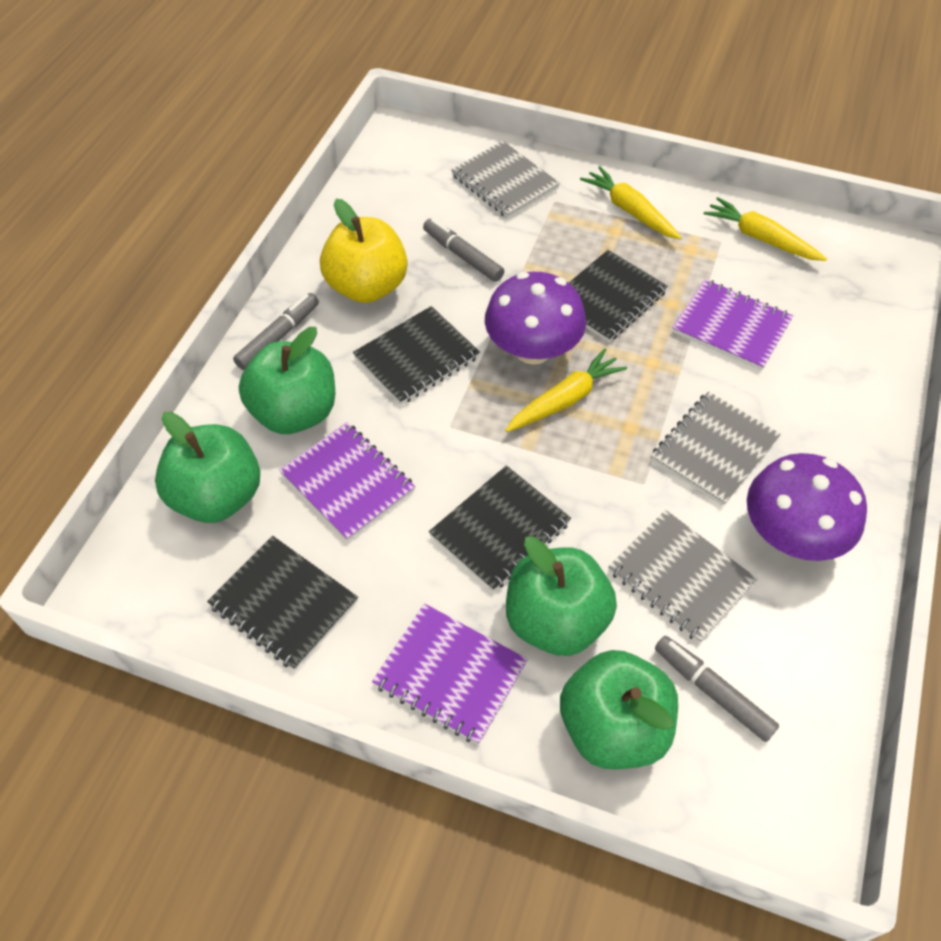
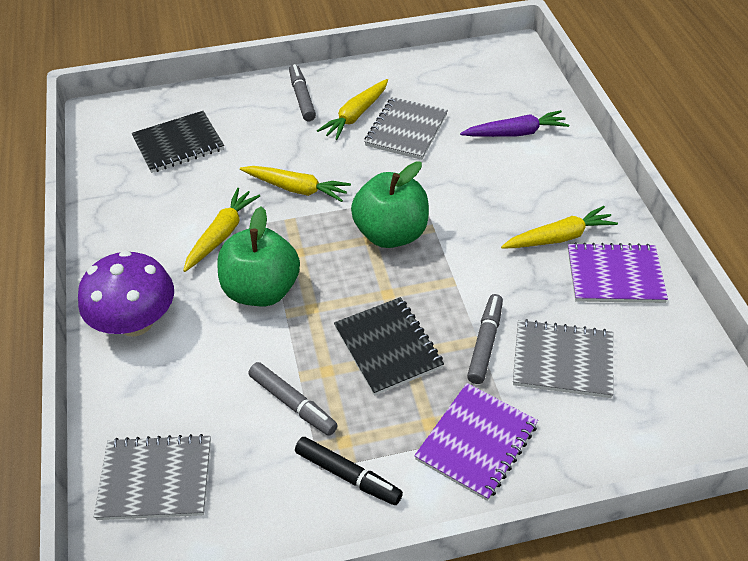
black marker: none = 0 -> [295,437,403,505] = 1
black notebook: [207,536,358,670] [353,306,480,405] [429,465,571,592] [569,250,668,342] = 4 -> [131,111,224,173] [334,297,444,396] = 2
green apple: [155,412,260,523] [239,327,335,434] [506,536,617,656] [560,650,678,769] = 4 -> [218,206,300,306] [351,161,429,248] = 2
purple carrot: none = 0 -> [460,110,569,137] = 1
purple mushroom: [485,272,586,365] [747,453,867,561] = 2 -> [78,250,174,336] = 1
purple notebook: [279,422,415,541] [372,603,528,745] [672,279,793,371] = 3 -> [414,383,538,501] [568,242,668,303] = 2
yellow apple: [320,199,407,303] = 1 -> none = 0
yellow carrot: [505,349,627,432] [580,166,682,240] [704,197,827,261] = 3 -> [183,188,260,272] [240,166,351,202] [317,79,388,140] [501,206,618,249] = 4

